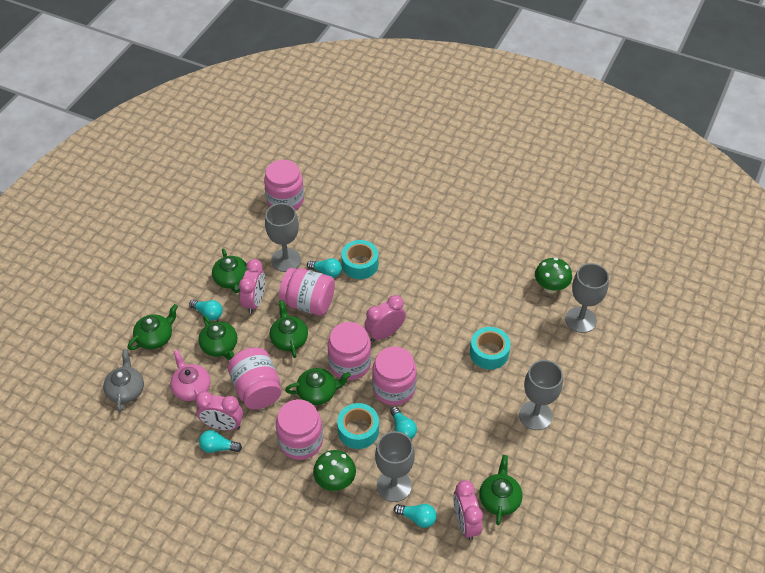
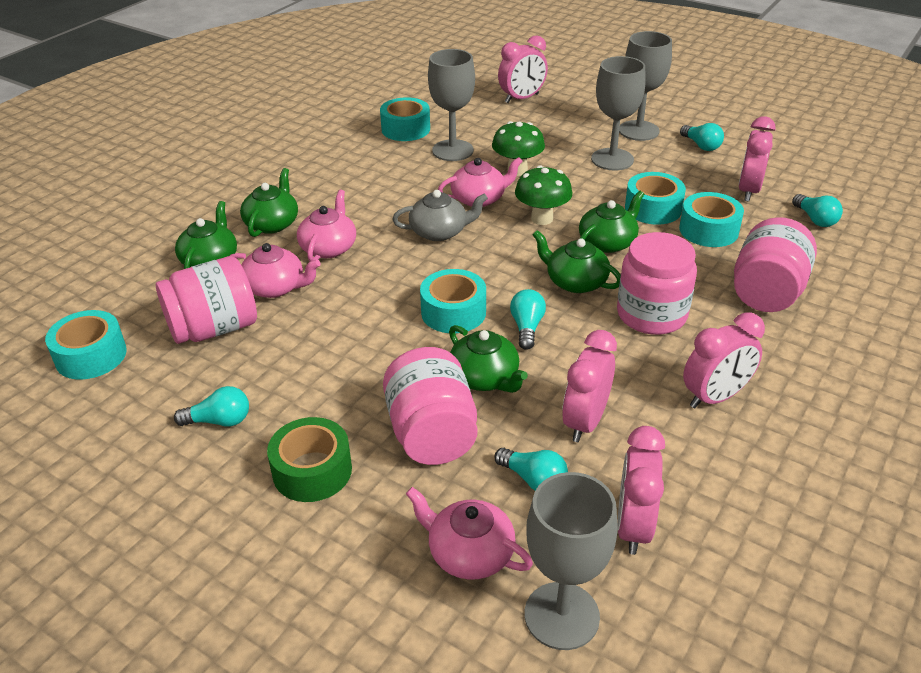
green tape: none = 0 -> [267,417,352,502] = 1
green teapot: [128,304,178,350] [199,316,237,360] [212,248,248,293] [270,300,308,358] [285,368,351,405] [479,455,522,525] = 6 -> [175,201,237,269] [240,168,298,237] [449,325,528,393] [533,230,621,293] [579,191,644,253] = 5
pink clock: [195,391,243,431] [239,259,265,314] [364,295,406,342] [453,480,483,540] = 4 -> [498,35,548,103] [562,330,617,442] [617,426,665,555] [683,313,765,408] [738,116,776,202] = 5
pink jar: [228,347,281,410] [264,160,304,210] [276,399,323,460] [279,268,335,316] [328,322,371,380] [372,346,416,405] = 6 -> [156,256,257,344] [383,347,478,465] [617,232,697,335] [734,217,817,312] = 4
pink teapot: [170,350,211,401] = 1 -> [230,243,321,298] [297,190,356,261] [406,487,533,580] [438,157,523,207] = 4
turquoise tape: [337,403,379,449] [341,240,378,279] [470,327,511,370] = 3 -> [45,310,127,380] [380,97,430,141] [420,269,486,333] [625,172,686,225] [679,192,744,247] = 5

